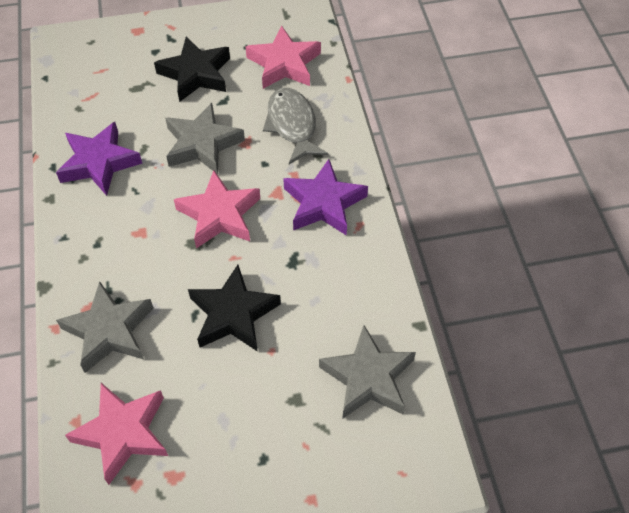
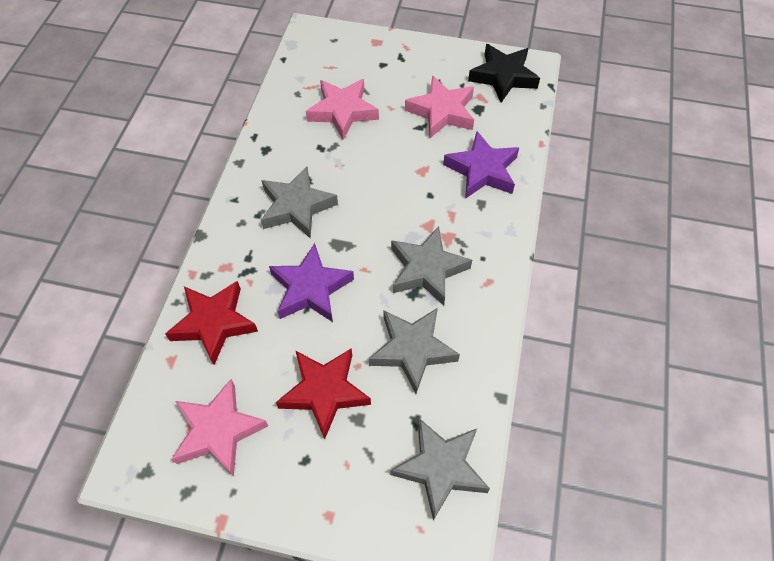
black star: [154,37,230,102] [188,265,281,352] = 2 -> [468,44,540,103] = 1
grey fish: [263,88,328,164] = 1 -> none = 0
grey star: [56,281,153,373] [165,103,245,174] [319,325,416,419] = 3 -> [261,167,338,239] [369,308,460,393] [390,418,490,520] [391,226,472,306] = 4
red star: none = 0 -> [165,281,258,365] [276,348,371,439] = 2

